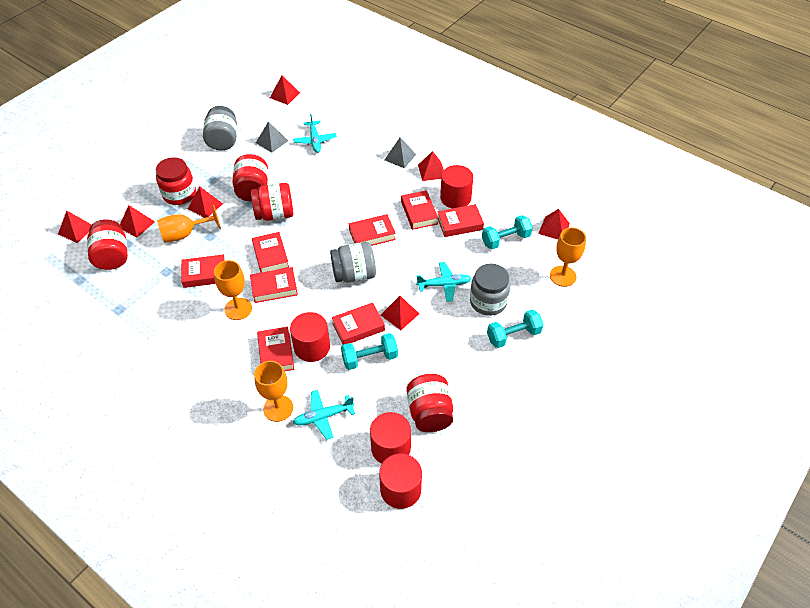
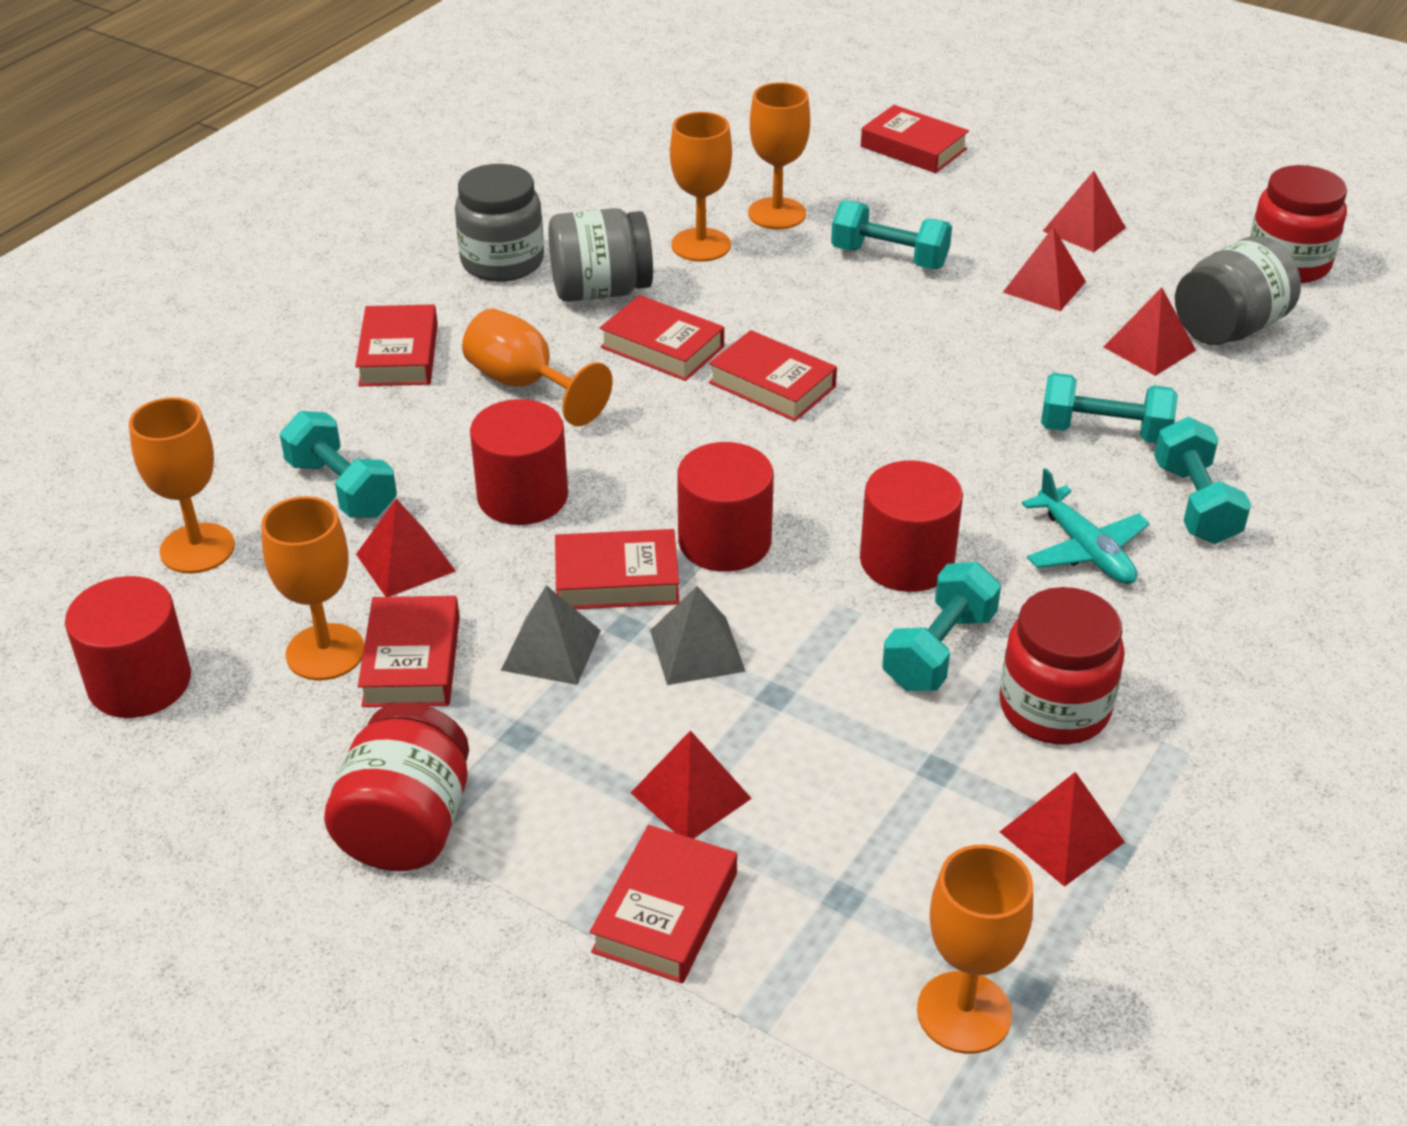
orange goblet: [157,205,221,243] [214,260,252,320] [254,361,293,422] [550,227,586,287] = 4 -> [129,397,235,574] [261,496,364,681] [462,309,613,426] [670,112,732,262] [748,82,810,229] [917,845,1033,1054] = 6
red book: [181,254,226,288] [250,267,298,303] [252,232,289,273] [257,327,294,371] [332,302,385,345] [349,214,396,246] [401,190,438,230] [437,204,484,237] = 8 -> [355,304,438,386] [358,596,460,707] [555,529,679,609] [590,825,737,983] [600,295,724,381] [709,330,837,421] [861,105,969,173] = 7
red jar: [87,219,128,270] [156,157,196,205] [232,154,268,201] [251,183,294,221] [406,374,453,432] = 5 -> [324,702,469,871] [999,587,1124,745] [1250,165,1347,283] = 3
red pyramid: [58,211,92,243] [120,205,155,238] [188,186,223,218] [270,75,300,105] [381,296,419,330] [418,151,444,181] [538,209,570,240] = 7 -> [356,499,456,597] [631,730,752,839] [1000,772,1125,887] [1003,227,1086,311] [1043,171,1126,252] [1104,288,1196,376] = 6
turquoise dumbbell: [341,333,398,370] [482,215,533,249] [487,310,544,348] = 3 -> [280,411,397,518] [831,200,952,269] [882,562,1001,691] [1041,373,1178,443] [1154,417,1251,544] = 5
turquoise plane: [293,113,337,153] [293,390,355,440] [416,262,472,302] = 3 -> [1022,468,1150,584] = 1

